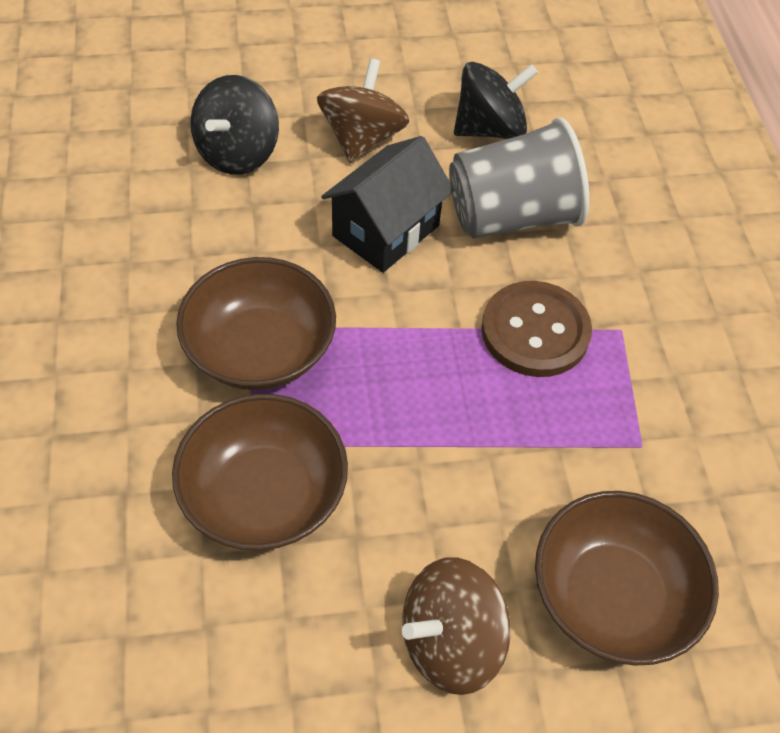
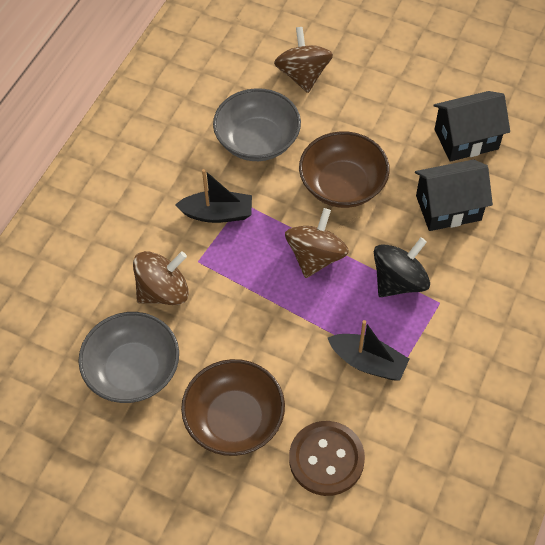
black boat: none = 0 -> [175,169,252,223] [328,320,409,381] = 2
black house: [321,136,454,273] = 1 -> [415,160,493,231] [434,91,510,162] = 2
black spinning top: [190,75,279,175] [454,62,538,139] = 2 -> [374,238,430,297] = 1
brown bowl: [172,394,348,551] [176,257,336,390] [535,491,719,666] = 3 -> [181,359,285,456] [299,131,390,208] = 2
brown spinning top: [317,58,409,164] [402,557,511,695] = 2 -> [133,251,189,305] [274,27,333,93] [285,208,349,278] = 3
grey bowl: none = 0 -> [78,312,179,403] [213,88,301,161] = 2
grey cup: [449,117,589,239] = 1 -> none = 0

